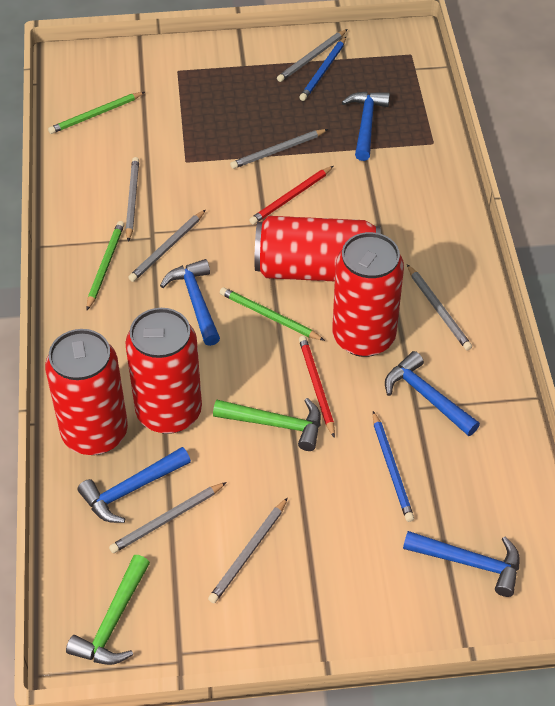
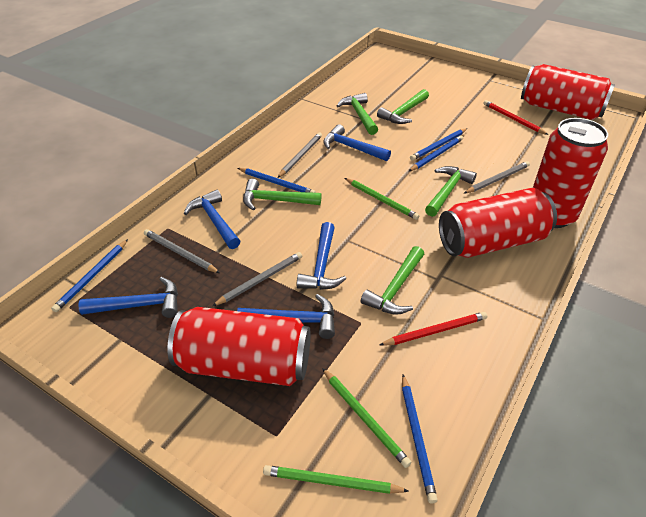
blue pencil: [299,37,346,101] [373,411,414,522] = 2 -> [51,239,128,312] [238,168,316,193] [402,375,438,503] [409,135,463,171] [410,128,467,161] = 5
green hammer: [66,555,150,665] [213,398,321,451] = 2 -> [243,179,322,210] [337,93,378,135] [361,246,424,315] [377,89,429,124] [425,166,477,217] = 5
grey pencil: [109,482,227,553] [126,157,139,242] [128,210,206,282] [208,498,288,603] [230,129,328,169] [277,29,348,82] [407,264,472,351] = 7 -> [144,229,220,273] [212,252,302,306] [277,133,322,178] [464,161,530,193] = 4

